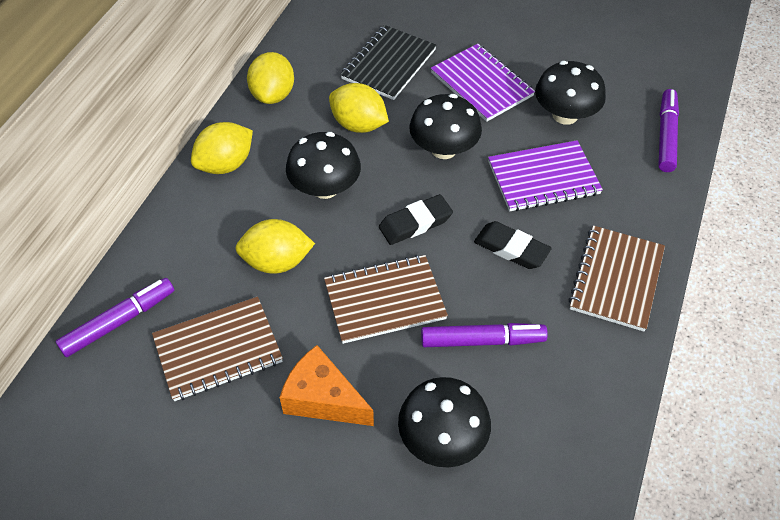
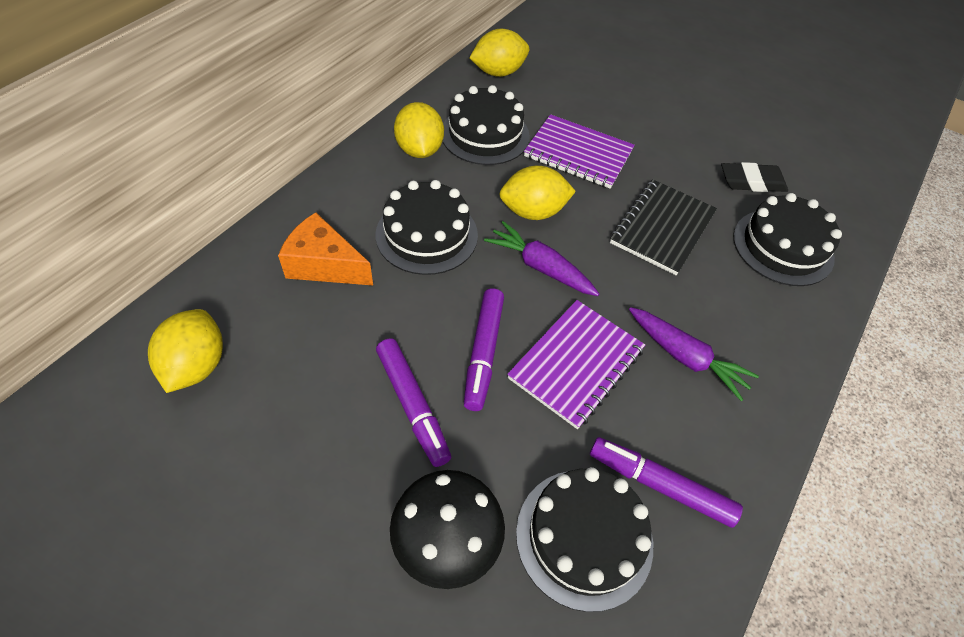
black cake: none = 0 -> [376,180,478,275] [443,85,530,165] [516,467,653,612] [733,193,842,286] = 4
black eraser: [379,194,453,245] [474,221,552,269] = 2 -> [721,162,788,192] = 1
black mushroom: [286,132,361,199] [398,377,491,467] [409,94,482,159] [535,61,606,125] = 4 -> [390,470,505,589] = 1
brown notebook: [152,297,283,401] [324,255,448,344] [568,225,665,332] = 3 -> none = 0
purple carrot: none = 0 -> [484,221,599,296] [629,307,759,401] = 2

